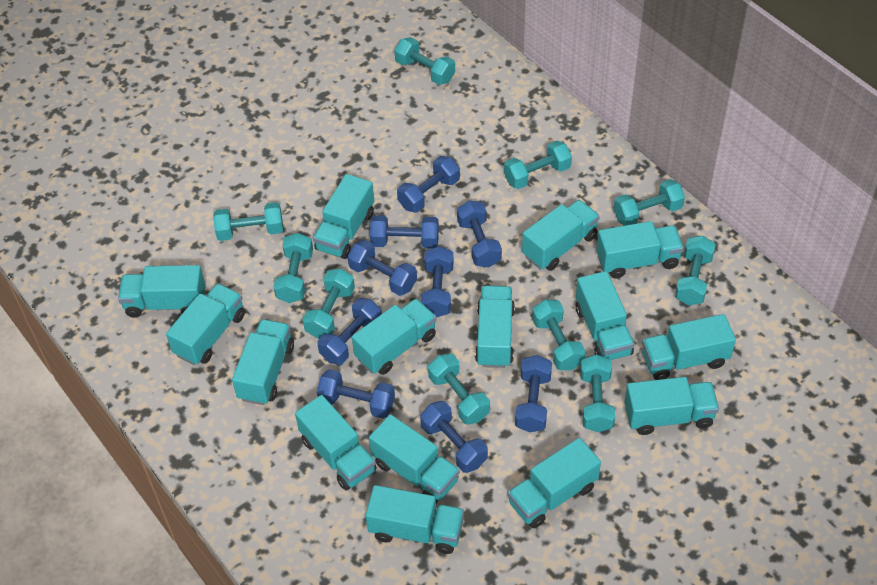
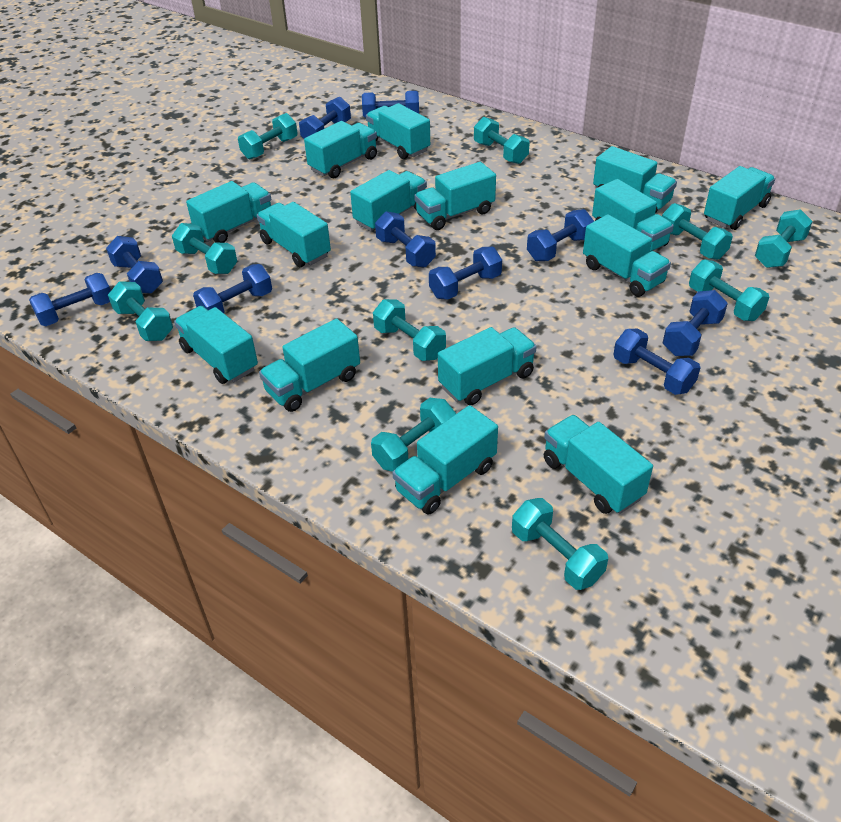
blue dumbbell: [317,369,395,419] [318,298,382,365] [347,240,417,296] [370,215,439,249] [397,156,460,213] [420,401,488,473] [421,246,454,318] [457,201,502,267] [515,355,552,432] = 9 -> [29,273,111,326] [106,236,163,294] [193,264,272,313] [299,97,351,138] [362,91,419,118] [375,211,436,267] [429,247,502,300] [527,209,594,261] [613,329,701,395] [663,290,728,356] = 10

